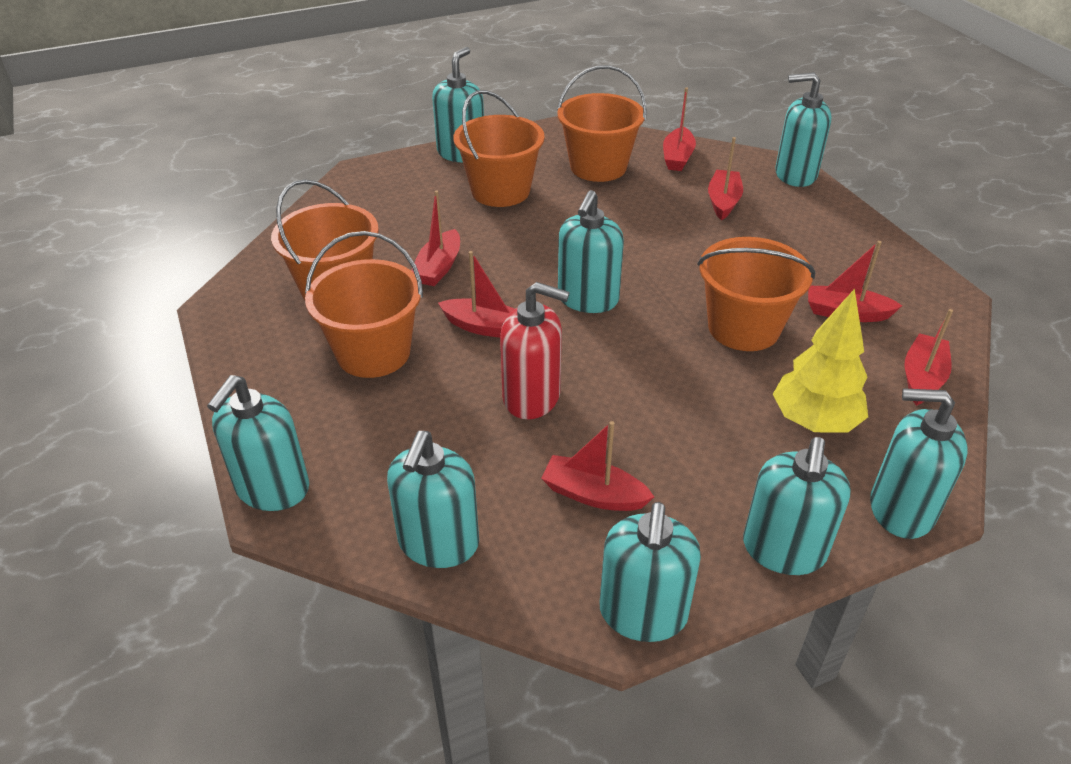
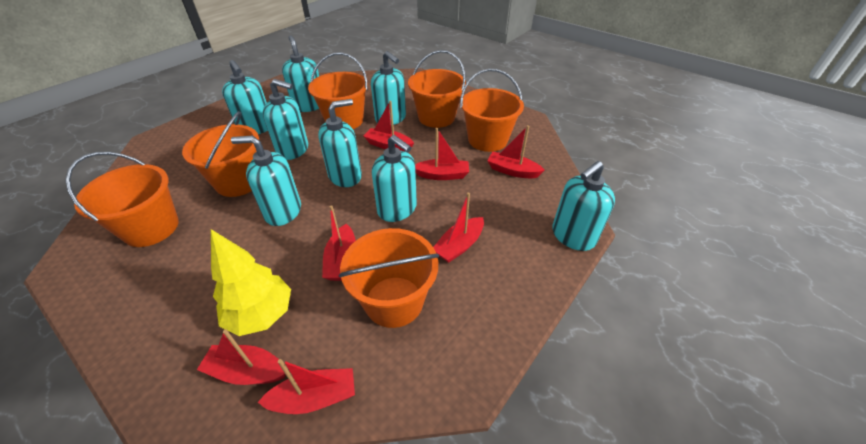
orange bucket: [271,179,379,301] [305,231,423,378] [454,90,545,207] [557,65,647,182] [697,237,816,351] = 5 -> [66,152,179,247] [182,111,259,197] [308,52,368,129] [339,228,439,328] [408,50,466,128] [460,69,524,152] = 6
red soap dispenser: [500,282,570,419] = 1 -> none = 0

